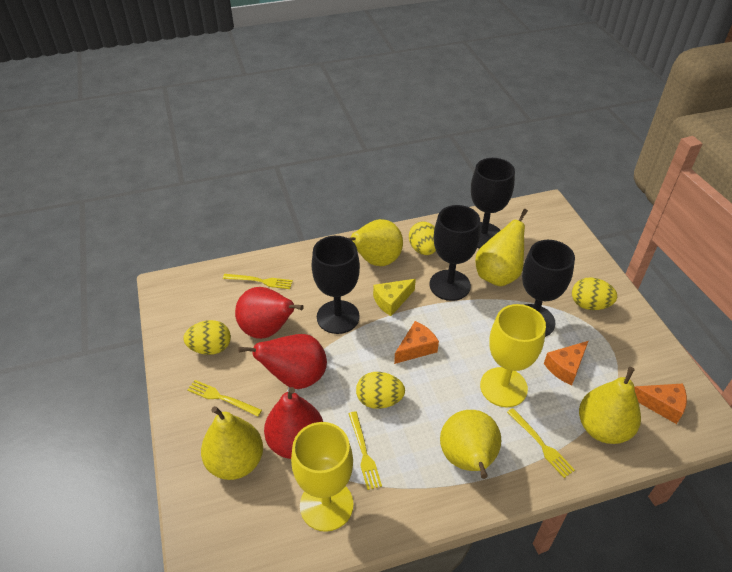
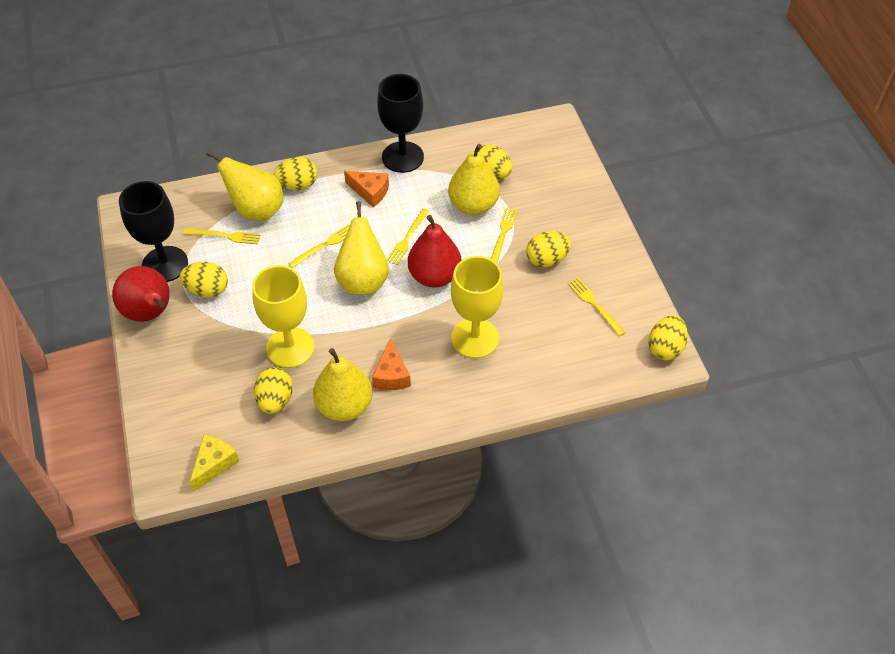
black goblet: [312,236,360,334] [430,205,480,301] [471,158,515,248] [522,240,575,337] = 4 -> [119,181,188,282] [377,74,424,173] = 2
orange cheese: [394,321,439,364] [544,341,588,385] [634,384,687,424] = 3 -> [344,171,389,207] [372,338,411,390] = 2
red pear: [235,287,304,339] [238,334,327,389] [264,387,323,459] = 3 -> [112,266,170,322] [408,215,461,288] = 2
yellow egg: [183,320,231,355] [356,372,405,409] [409,221,436,255] [572,278,617,310] = 4 -> [180,262,228,298] [254,367,293,414] [273,157,317,190] [478,144,513,179] [526,231,571,268] [648,315,688,360] = 6
yellow fork: [187,380,262,417] [223,274,293,289] [349,411,382,490] [507,408,575,478] = 4 -> [184,228,261,244] [288,224,350,268] [386,208,429,265] [491,208,518,263] [568,278,626,336] = 5
yellow pear: [201,406,263,480] [349,219,403,266] [440,410,501,479] [475,209,528,286] [579,367,641,444] = 5 -> [206,151,283,221] [313,348,373,421] [334,201,389,294] [448,144,500,215] = 4

